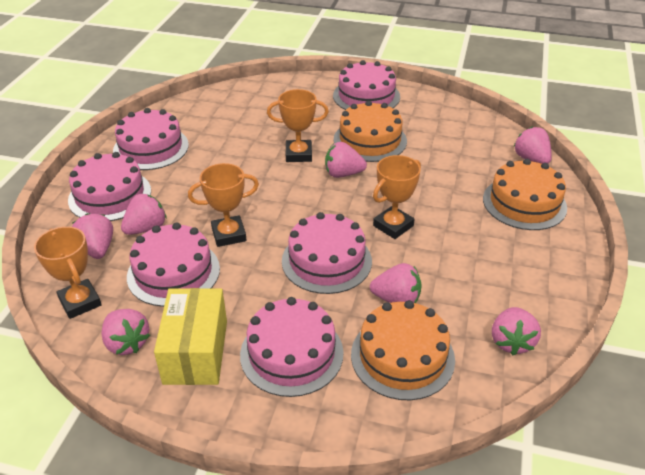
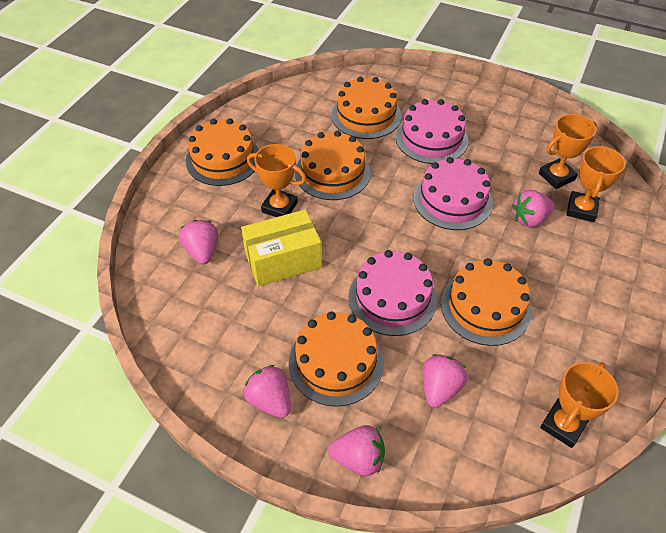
orange cake: [334,101,407,162] [351,300,455,400] [483,159,567,230] = 3 -> [186,118,259,186] [289,312,384,407] [295,131,371,200] [331,77,401,139] [441,258,532,346] = 5
pink cake: [68,152,151,221] [113,108,189,170] [127,222,220,307] [240,297,343,397] [282,212,372,294] [333,60,400,110] = 6 -> [349,250,437,336] [396,99,468,164] [414,157,493,230] = 3
pink strawberry: [72,213,113,259] [101,309,150,355] [121,194,167,235] [325,142,367,178] [370,263,422,303] [492,307,541,355] [514,127,552,164] = 7 -> [179,220,218,264] [244,365,291,418] [328,425,385,476] [422,354,467,408] [512,190,555,227] = 5

